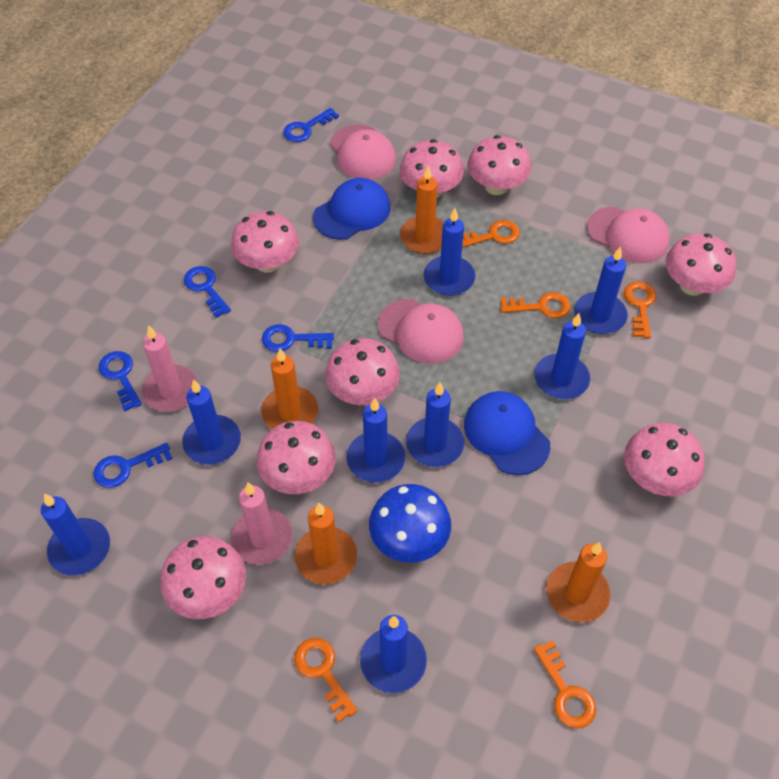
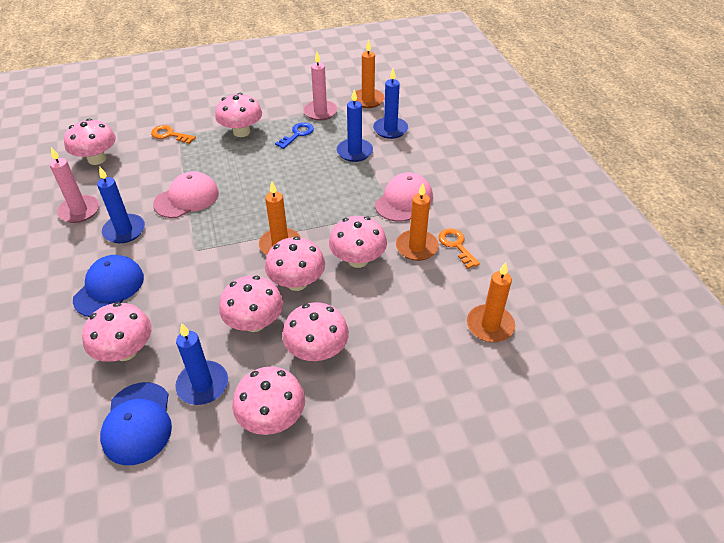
blue candle: [41,494,110,576] [182,379,241,465] [347,398,405,483] [360,615,427,693] [406,382,464,467] [424,208,475,296] [534,313,590,399] [574,246,628,334] = 8 -> [97,167,145,243] [175,323,228,405] [337,90,373,162] [373,69,408,139] = 4
blue key: [93,443,173,488] [99,351,142,411] [184,266,231,318] [262,324,334,352] [283,108,339,142] = 5 -> [275,122,314,149] = 1
blue mushroom: [369,484,451,563] = 1 -> none = 0
orange key: [294,638,358,722] [462,220,520,248] [500,292,571,318] [534,640,596,728] [624,281,657,338] = 5 -> [151,125,196,144] [438,228,480,269] = 2
pink cap: [330,125,396,180] [378,299,464,364] [587,207,670,263] = 3 -> [153,171,219,218] [375,172,433,222] = 2

